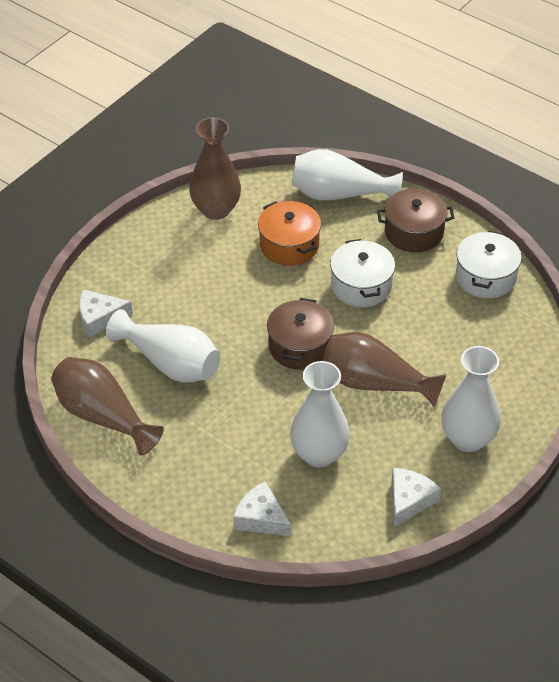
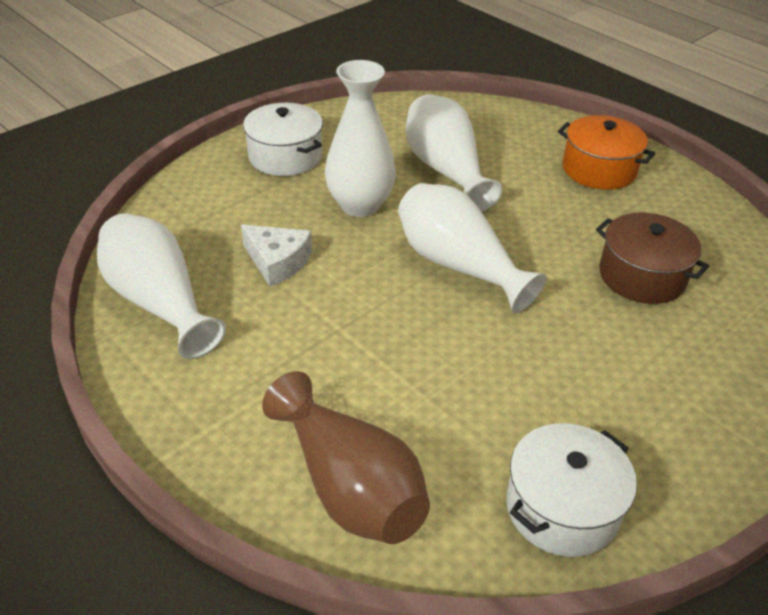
brown pot: [267,298,334,370] [377,189,454,253] = 2 -> [596,212,709,304] = 1
brown vase: [51,357,164,456] [189,117,241,220] [322,332,446,407] = 3 -> [262,371,430,544] = 1
white cheese: [79,289,133,337] [233,481,291,536] [392,468,441,527] = 3 -> [241,224,312,286] = 1

